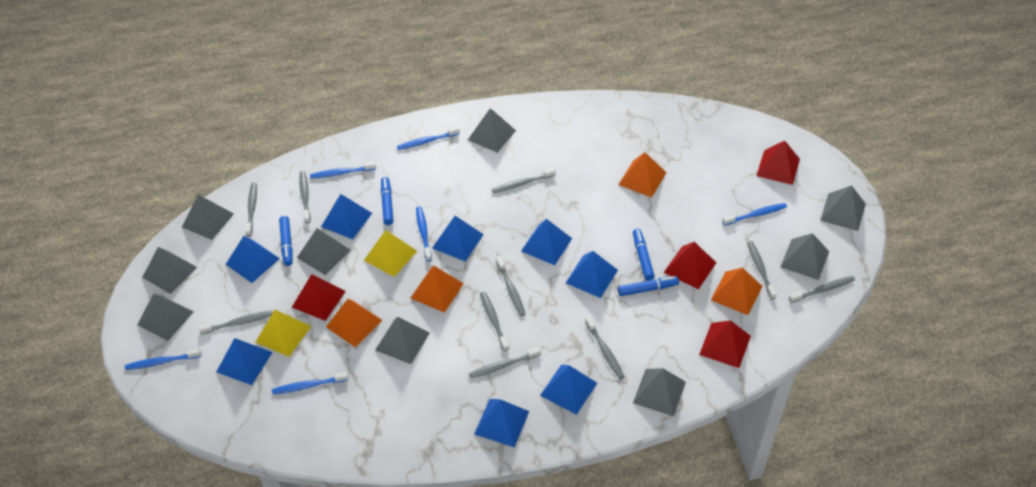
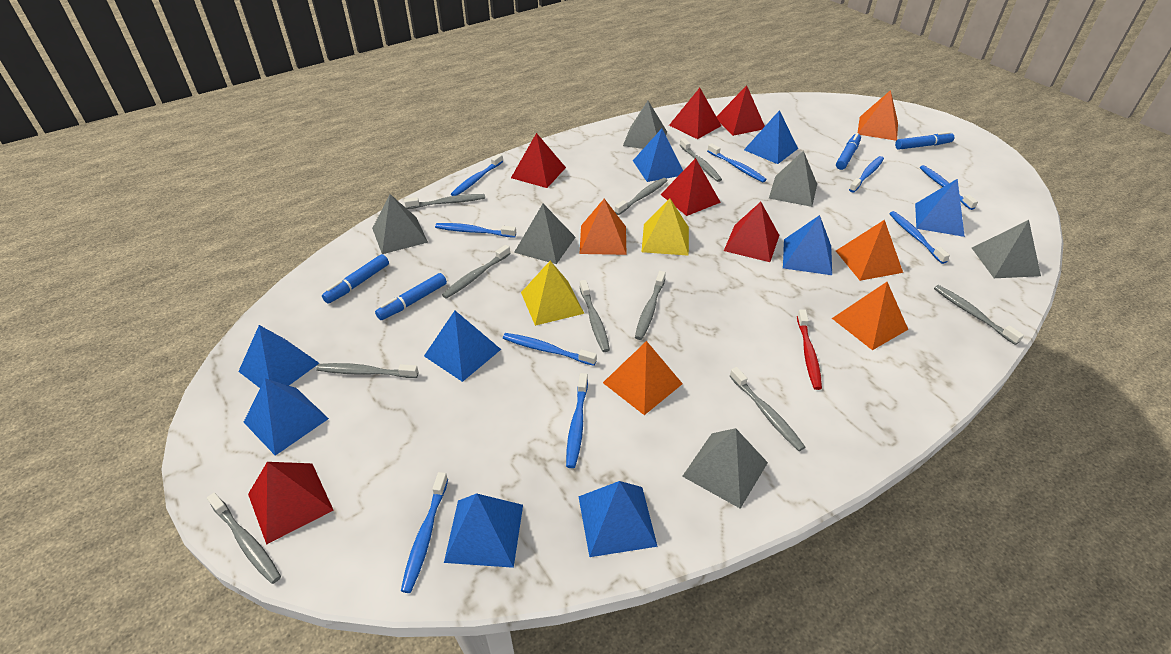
blue pyramid: [216,338,273,385] [226,236,280,283] [321,194,372,240] [432,216,484,262] [474,399,529,447] [521,219,572,265] [540,365,597,415] [566,251,618,298] = 8 -> [238,325,319,388] [244,378,329,456] [424,311,501,382] [444,493,523,568] [578,481,658,557] [633,128,683,182] [744,110,798,164] [783,215,832,275] [915,179,965,237] = 9
blue toothbrush: [125,348,201,370] [272,372,348,394] [310,161,376,179] [397,126,460,150] [416,206,432,261] [722,203,787,226] = 6 -> [401,472,448,593] [435,223,516,238] [451,154,503,196] [503,333,597,366] [566,373,588,468] [707,143,767,182] [849,156,884,193] [889,211,950,264] [920,165,978,210] = 9
grey pyramid: [137,293,194,341] [142,247,197,294] [182,195,234,240] [297,228,351,275] [375,317,430,364] [468,108,516,153] [633,368,686,416] [781,233,829,280] [820,185,866,231] = 9 -> [372,194,428,254] [514,204,575,264] [623,101,667,149] [682,428,768,509] [769,151,817,207] [972,220,1041,278] = 6
orange pyramid: [326,299,382,347] [411,265,464,313] [618,152,666,197] [711,268,763,315] = 4 -> [580,199,627,255] [603,341,683,415] [832,282,908,350] [836,220,903,281] [858,90,898,141] = 5
red pyramid: [292,274,346,321] [664,242,716,289] [699,320,751,368] [756,140,800,185] = 4 -> [248,462,333,545] [511,133,566,188] [661,158,721,216] [669,88,721,139] [716,85,765,136] [724,202,780,262] = 6
red toothbrush: none = 0 -> [797,309,822,390] = 1

